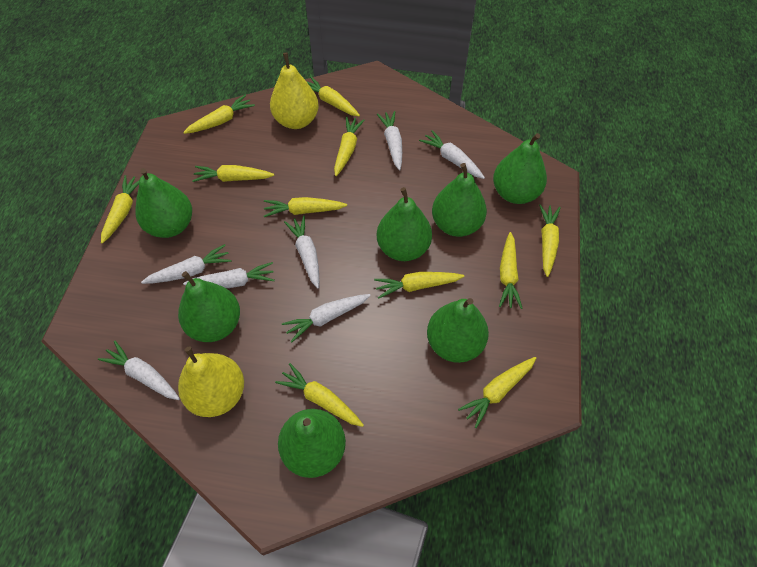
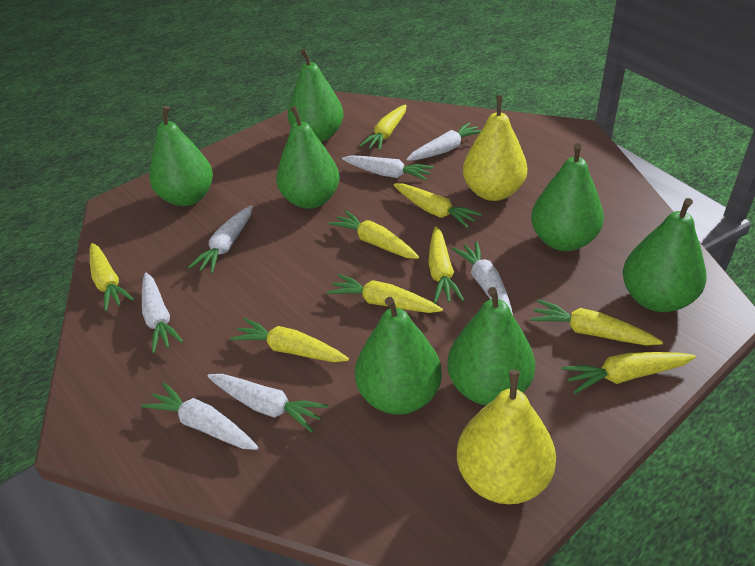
yellow carrot: [101,175,139,244] [183,95,255,134] [192,165,274,182] [264,197,347,217] [275,363,364,427] [306,77,360,116] [334,117,365,176] [374,272,465,299] [458,357,536,428] [499,232,523,309] [539,204,561,277] = 11 -> [90,243,134,311] [230,318,349,362] [327,274,443,313] [329,210,419,259] [359,105,407,151] [394,184,482,228] [428,227,464,304] [530,299,663,346] [561,352,696,394] = 9

